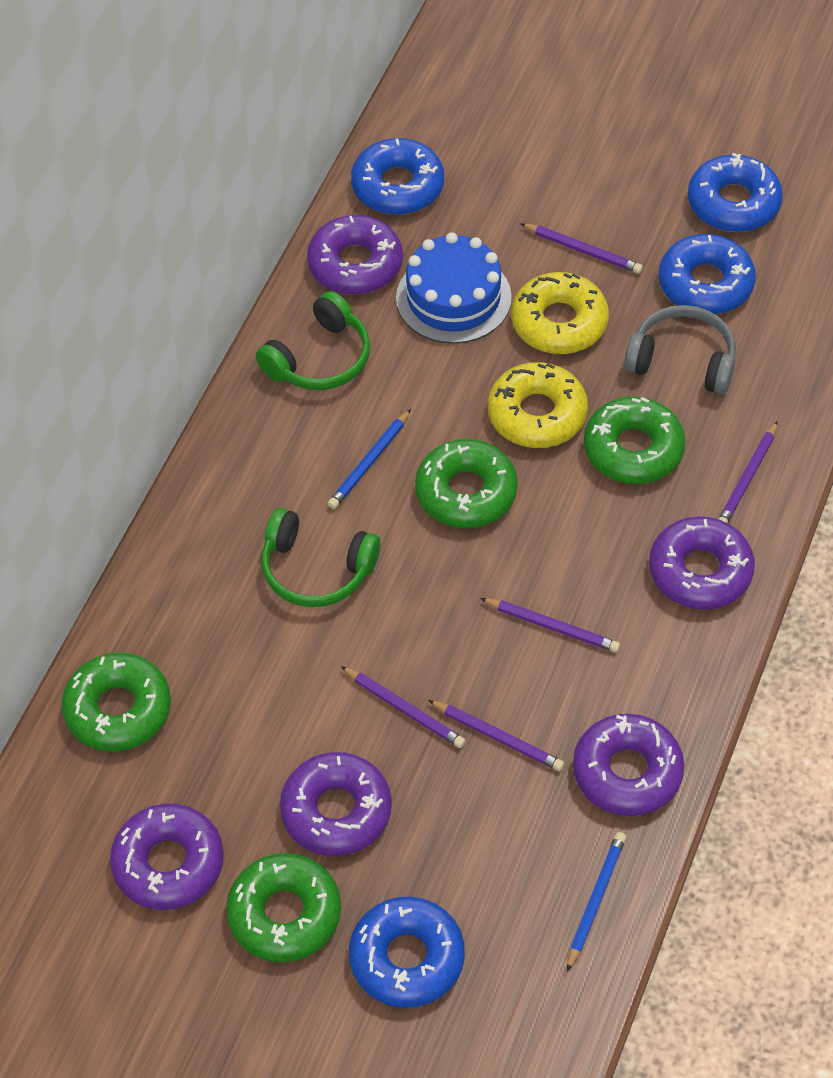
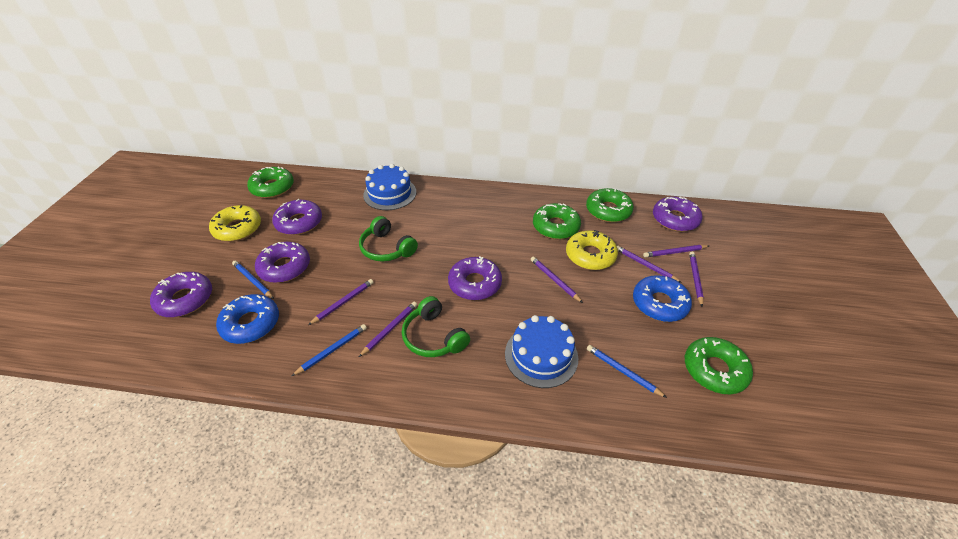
blue cake: [396,232,512,344] = 1 -> [363,164,416,210] [505,315,578,388] = 2
blue donut: [349,897,465,1008] [351,138,444,215] [659,234,756,314] [688,153,783,232] = 4 -> [216,294,279,344] [633,275,692,322] = 2
blue pencil: [328,409,411,509] [567,832,626,971] = 2 -> [232,261,274,299] [292,324,367,376] [587,345,667,398] = 3
grey headphones: [624,305,736,394] = 1 -> none = 0
purple pencil: [341,666,466,748] [428,700,564,771] [480,598,620,652] [520,223,643,274] [719,421,778,523] = 5 -> [308,279,374,325] [359,302,417,357] [531,257,583,303] [617,246,682,283] [643,245,709,258] [689,252,704,306] = 6

